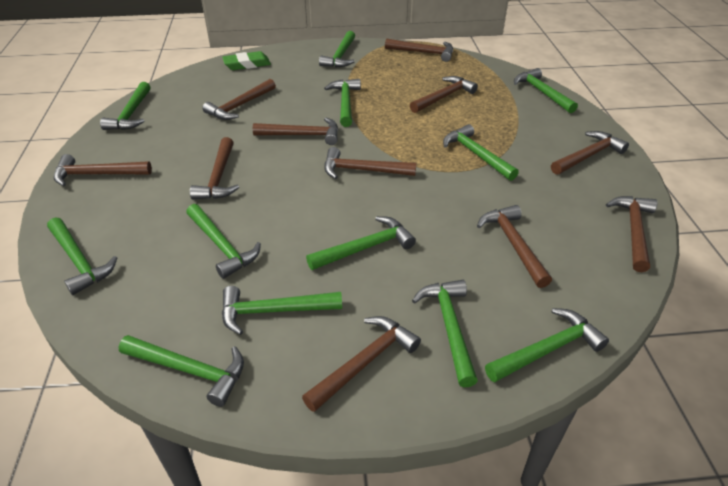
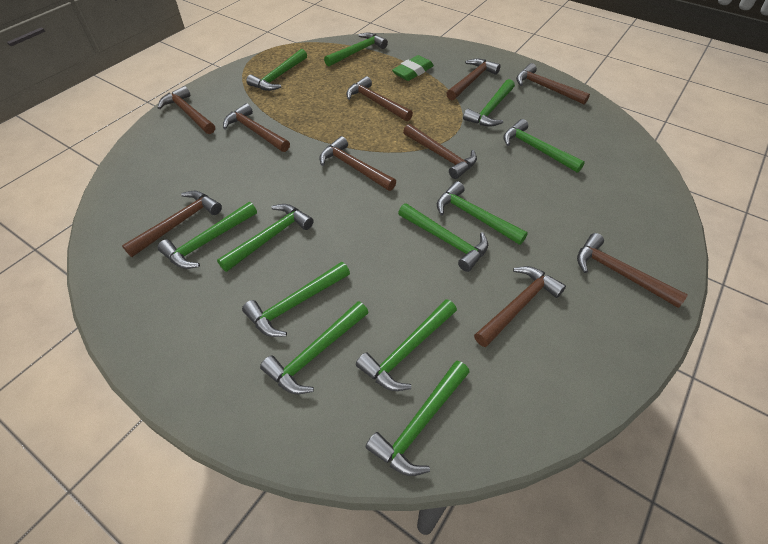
brown hammer: [54,154,152,186] [190,137,239,200] [203,79,276,120] [253,118,338,145] [302,316,421,412] [324,147,416,179] [385,39,453,62] [410,76,478,113] [477,205,552,288] [551,131,629,175] [606,196,657,272] = 11 -> [122,191,222,257] [157,86,215,134] [223,103,290,152] [319,136,396,191] [346,76,413,121] [403,124,477,179] [446,58,501,100] [474,266,566,347] [516,63,590,104] [577,233,688,308] = 10

